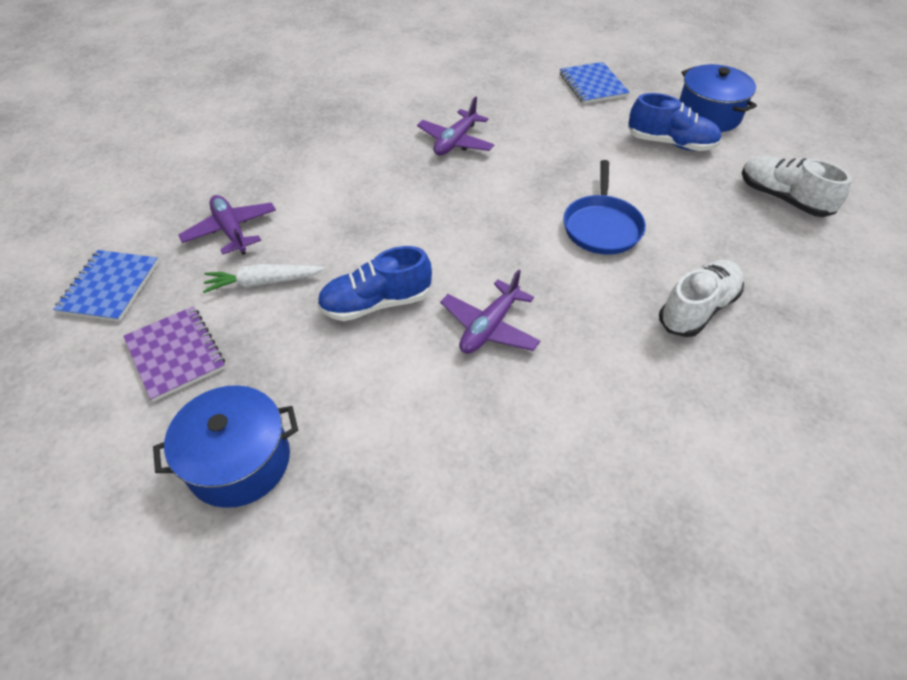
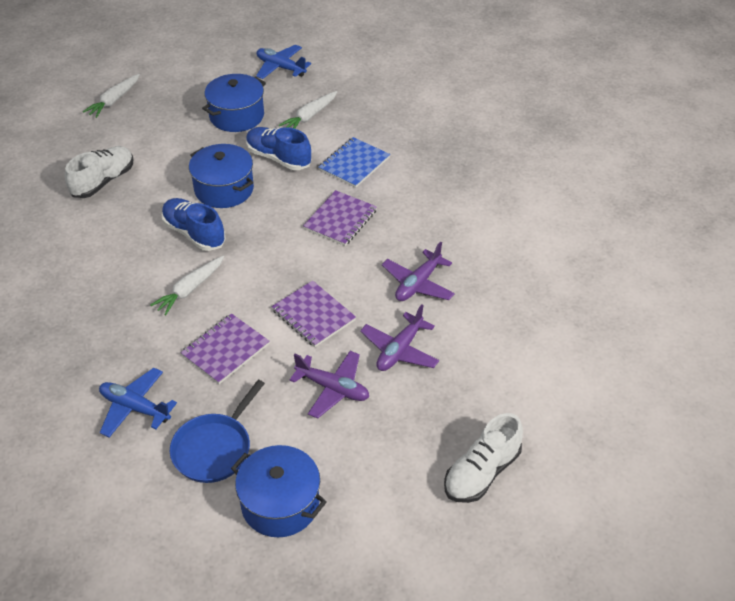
blue notebook: [53,250,159,322] [560,62,630,104] = 2 -> [318,137,390,188] = 1
blue plane: none = 0 -> [99,368,177,437] [256,45,311,79] = 2
blue pot: [153,385,298,508] [679,64,757,132] = 2 -> [189,144,254,208] [202,74,266,132] [231,445,327,537] = 3
purple notebook: [123,306,225,402] = 1 -> [180,313,270,384] [271,280,356,347] [303,190,377,246] = 3
white carrot: [203,264,325,293] = 1 -> [83,74,140,118] [150,256,224,315] [279,91,337,129] = 3

